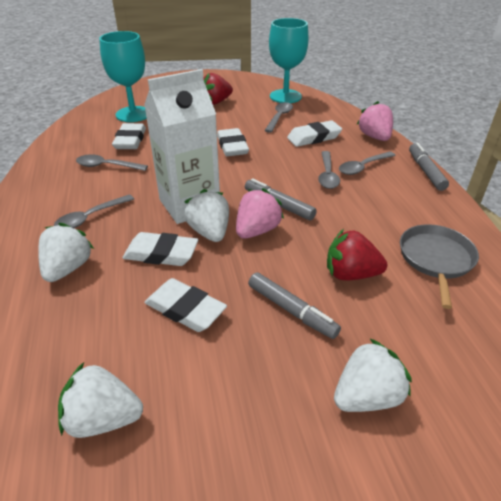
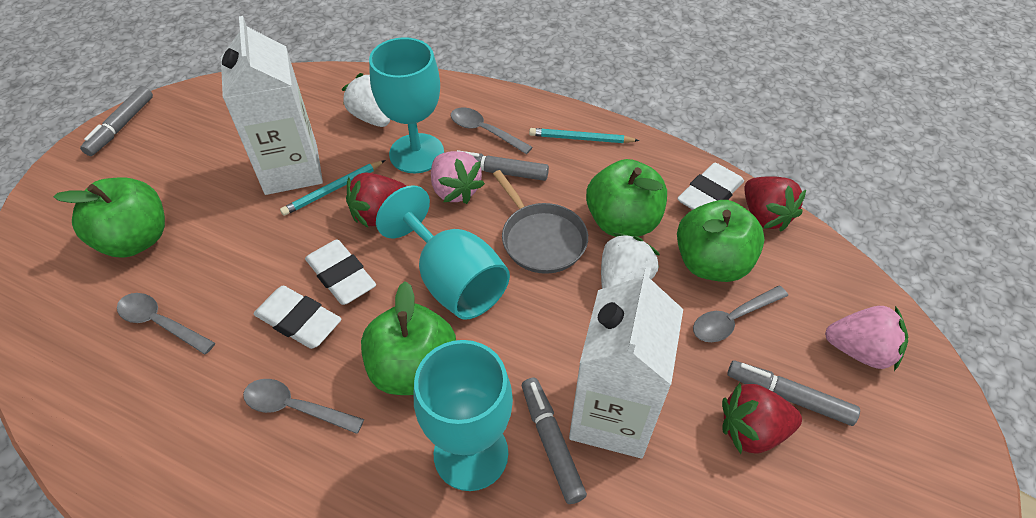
green apple: none = 0 -> [53,177,165,258] [361,281,456,395] [586,159,667,237] [677,200,765,282] = 4
grey marker: [245,178,317,220] [248,272,341,339] [409,143,449,191] = 3 -> [80,86,153,156] [457,150,549,181] [522,378,587,504] [727,361,860,426] = 4
grey spoon: [54,194,134,228] [76,154,148,171] [264,102,293,133] [318,151,340,189] [339,151,396,175] = 5 -> [117,293,215,355] [243,379,364,434] [451,108,533,154] [693,286,788,342] = 4
red strawberry: [203,73,233,105] [327,229,387,281] = 2 -> [346,173,406,228] [722,383,802,454] [744,176,806,232] = 3
turquoise goblet: [99,31,147,122] [269,18,308,103] = 2 -> [369,37,444,173] [376,185,510,320] [414,340,513,491] = 3
turquoise pencil: none = 0 -> [280,160,385,216] [529,128,640,143] = 2
white carton: [144,69,220,224] = 1 -> [221,16,323,195] [569,267,683,458] = 2
white eraser: [112,123,146,149] [123,232,198,266] [144,278,227,332] [217,128,249,156] [287,120,342,147] = 5 -> [254,286,341,349] [305,239,376,305] [677,163,744,210] = 3
white strawberry: [38,223,94,282] [58,362,143,438] [184,189,229,242] [334,338,412,412] = 4 -> [341,73,390,127] [601,233,660,289] = 2

